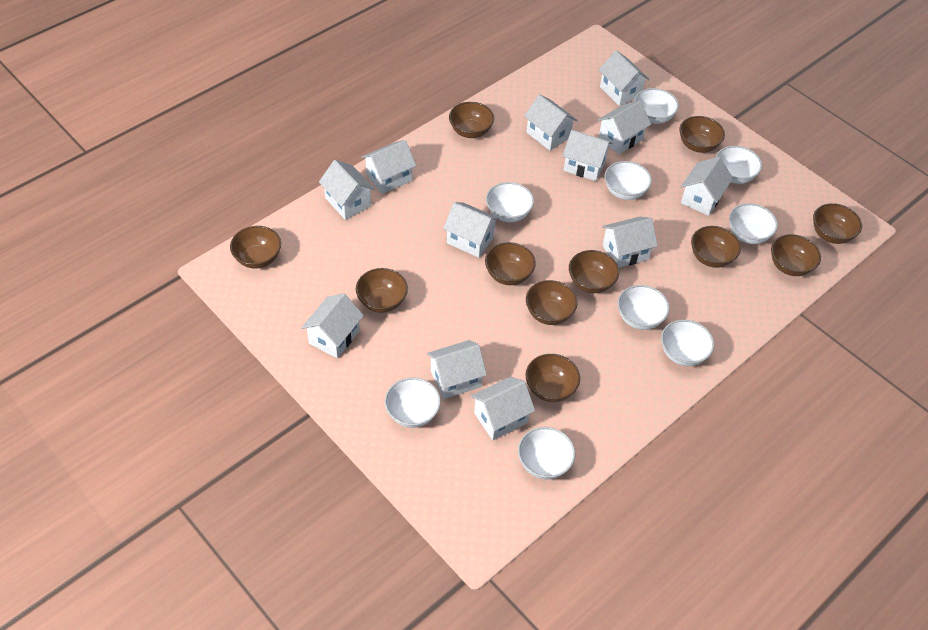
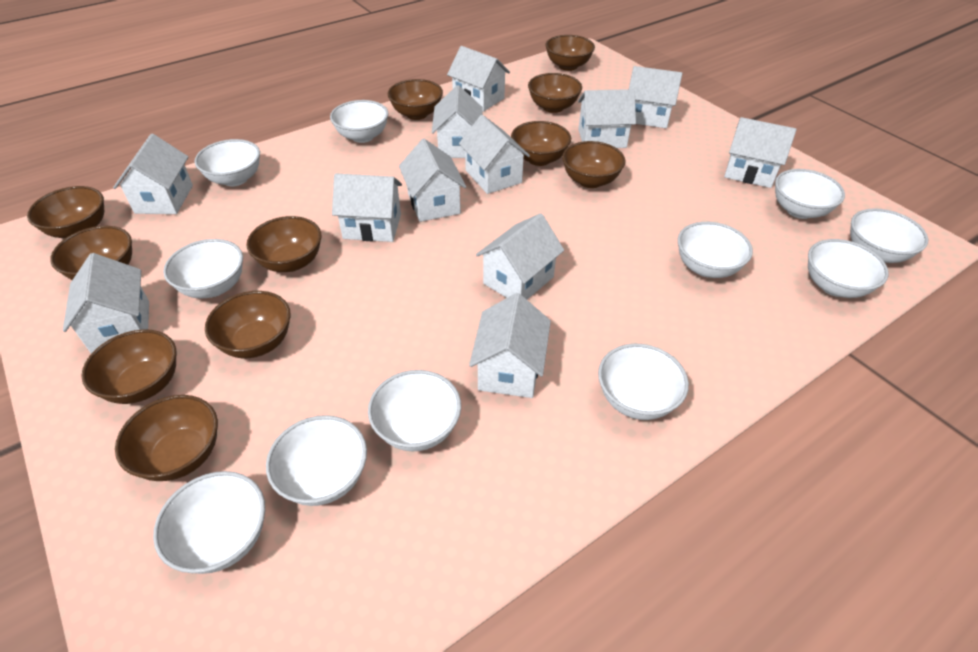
white bowl: [384,378,441,428] [486,182,534,222] [518,427,575,479] [605,161,652,200] [617,285,670,330] [634,88,679,124] [661,320,714,366] [716,146,762,184] [729,203,778,244] = 9 -> [153,471,265,574] [163,239,243,298] [194,139,260,186] [266,415,367,506] [330,100,388,143] [368,370,461,451] [598,344,689,420] [678,222,753,278] [775,169,845,219] [808,239,889,298] [850,208,928,263] = 11

